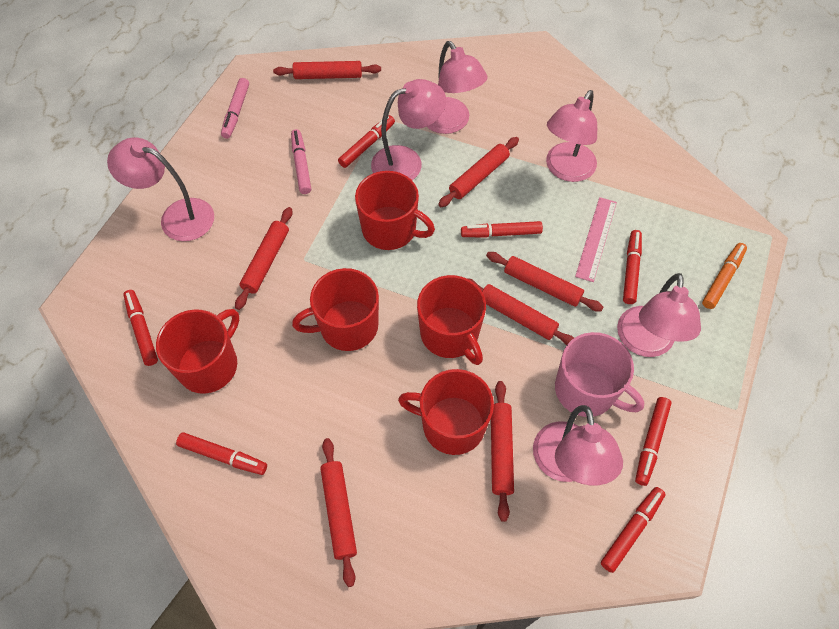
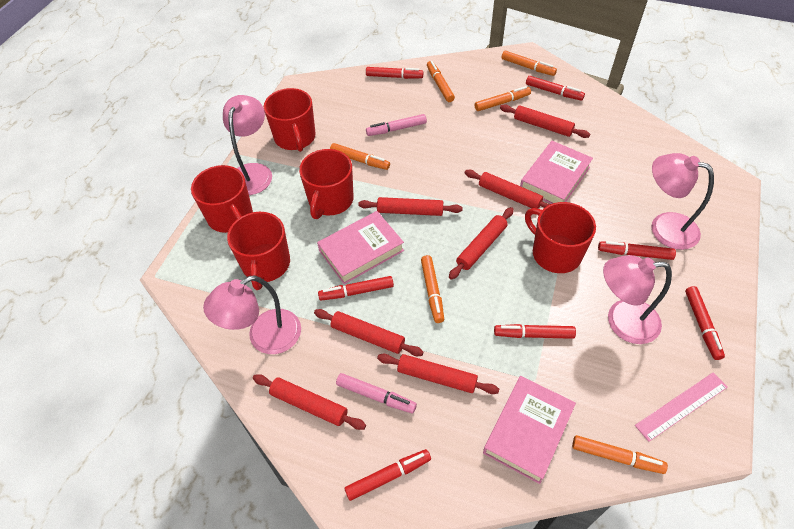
orange marker: [702,243,747,309] = 1 -> [330,143,390,170] [421,255,444,323] [427,61,455,102] [475,86,531,111] [502,51,557,76] [572,435,668,474] = 6
pink book: none = 0 -> [317,211,404,284] [483,376,576,484] [520,141,593,204] = 3
pink lamp: [107,138,214,241] [371,79,446,180] [427,41,487,134] [533,405,623,485] [546,90,597,182] [617,273,701,357] = 6 -> [203,275,301,354] [223,95,272,195] [603,255,672,344] [651,153,714,250] = 4
pink mug: [555,332,644,417] = 1 -> none = 0

